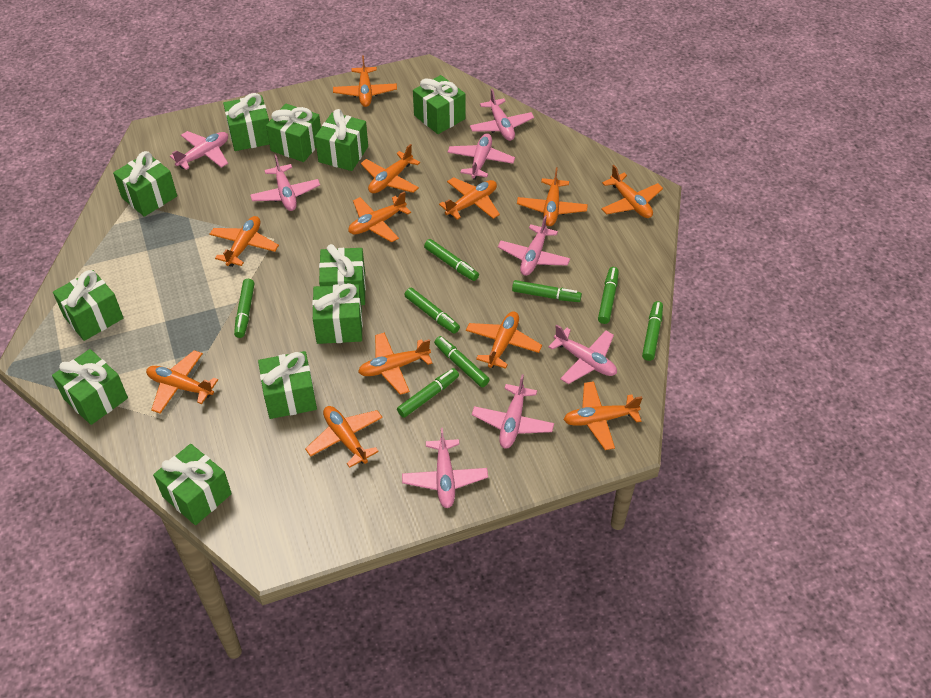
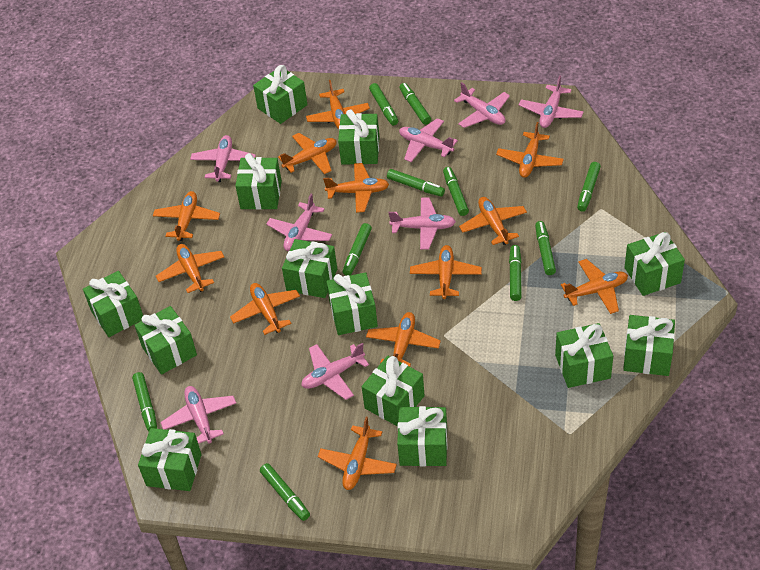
green gift: [52,349,128,425] [53,270,124,341] [113,151,177,217] [153,444,232,525] [223,93,269,151] [258,351,317,419] [266,104,321,162] [312,283,363,344] [315,109,368,171] [319,244,366,305] [413,75,465,134] = 11 -> [83,271,143,337] [134,306,197,375] [138,428,202,491] [235,153,282,210] [253,65,307,124] [282,239,337,298] [326,272,378,335] [338,109,380,164] [362,356,425,427] [397,406,447,466] [555,323,613,388] [623,315,675,376] [625,232,685,296] = 13
green marker: [234,279,255,338] [397,368,459,418] [404,288,460,334] [424,239,479,281] [434,336,490,387] [512,280,582,302] [598,267,619,324] [642,301,663,361] = 8 -> [132,372,157,431] [260,463,310,521] [343,223,372,276] [369,83,398,126] [387,169,445,197] [399,83,431,125] [443,167,469,216] [509,245,522,301] [535,221,556,275] [577,162,601,212] = 10

